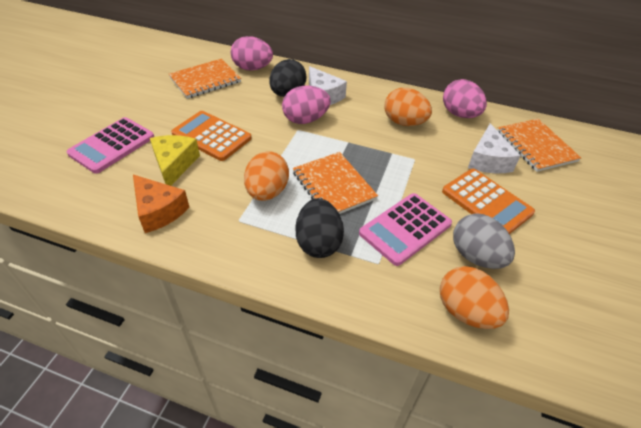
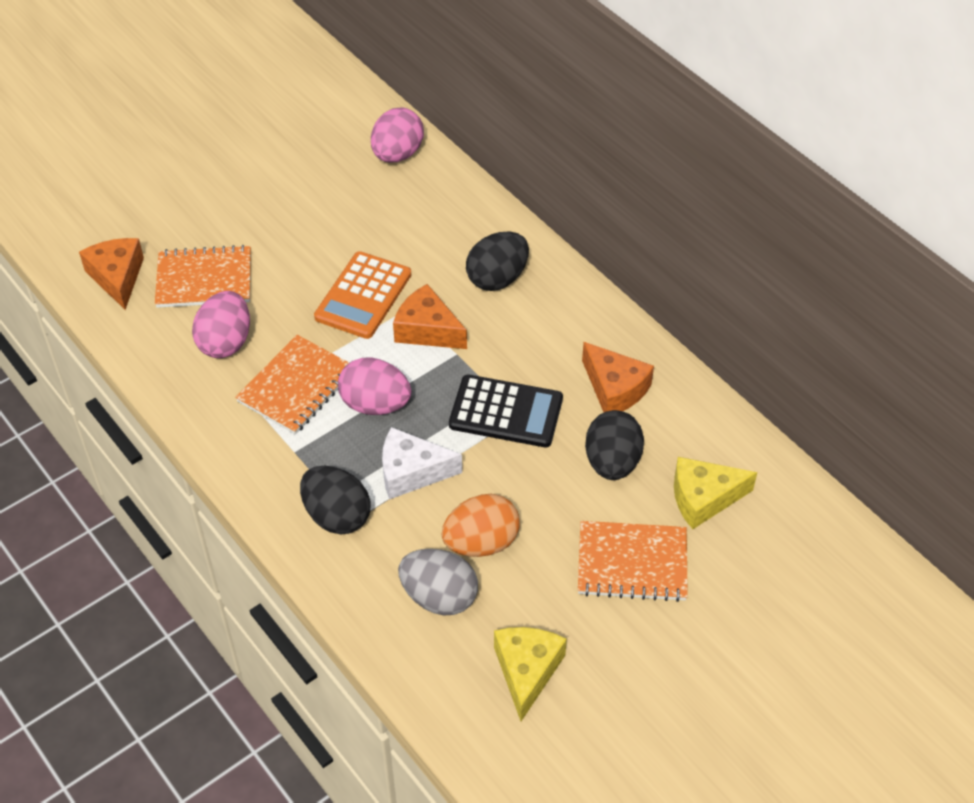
black calculator: none = 0 -> [449,374,563,447] = 1
black egg: [269,59,306,97] [295,198,344,258] = 2 -> [300,466,370,534] [466,231,529,291] [585,410,644,480] = 3
orange calculator: [171,111,252,161] [442,169,535,234] = 2 -> [314,251,411,339] = 1
orange cheese: [133,174,189,233] = 1 -> [79,238,144,310] [393,284,467,349] [582,342,654,412] = 3
orange egg: [244,151,289,201] [384,88,432,126] [440,266,509,329] = 3 -> [442,494,520,557] = 1
pink calculator: [66,117,154,174] [359,193,452,266] = 2 -> none = 0
white cheese: [309,66,347,105] [468,123,521,173] = 2 -> [382,427,462,499] = 1
yellow cheese: [150,135,200,186] = 1 -> [494,627,567,721] [674,457,757,529] = 2

